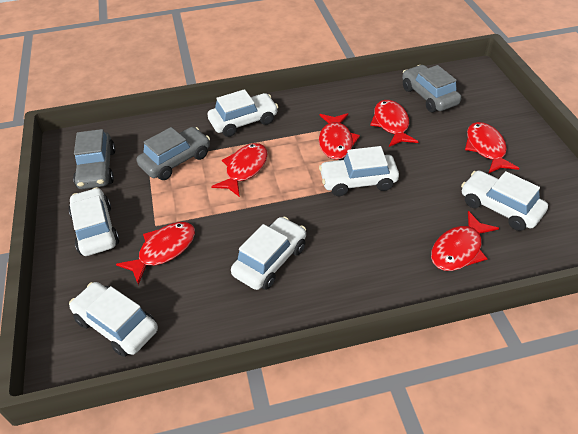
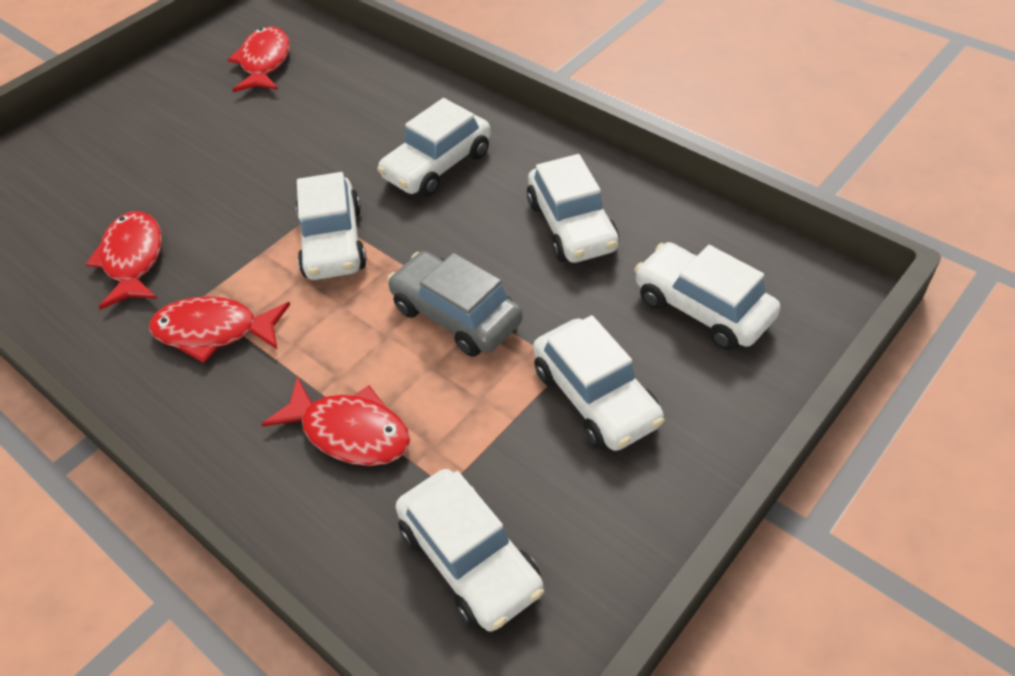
grey car: [73,129,116,189] [137,127,210,180] [402,65,461,112] = 3 -> [387,251,523,357] = 1
red fish: [116,222,195,285] [211,143,268,197] [319,113,360,160] [370,100,418,147] [431,211,499,271] [465,122,519,174] = 6 -> [85,211,162,310] [149,296,290,363] [227,26,290,92] [261,377,410,466] = 4

